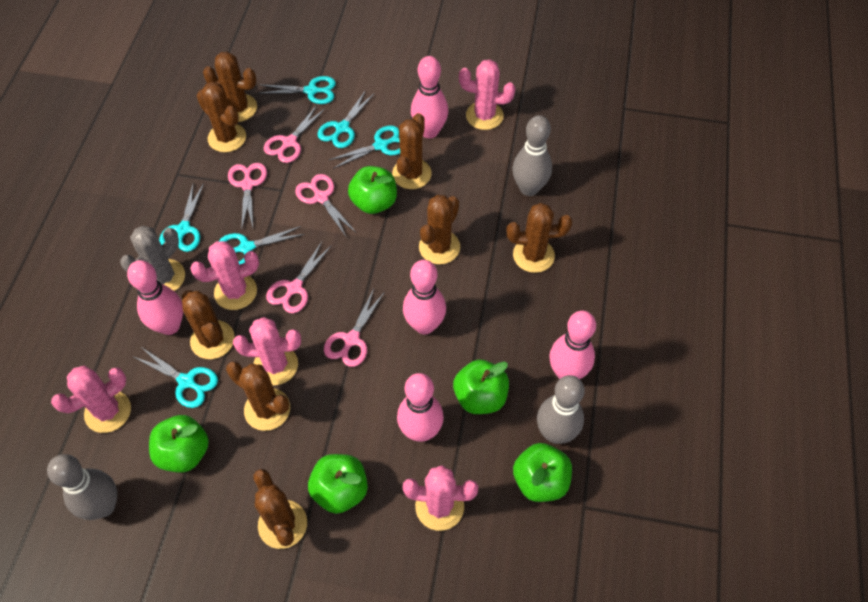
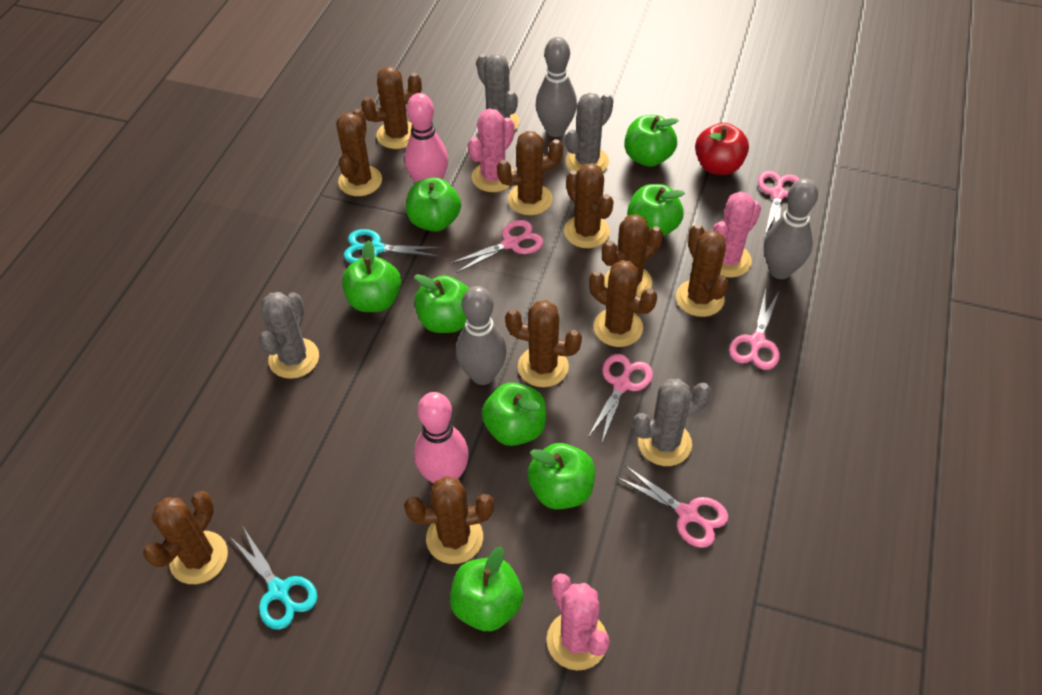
brown cactus: [182,290,235,359] [197,82,246,152] [203,52,257,122] [226,361,290,431] [253,469,307,549] [392,113,432,189] [419,195,460,264] [507,203,572,273] = 8 -> [143,491,228,584] [336,109,382,196] [361,67,422,149] [404,476,494,564] [497,131,563,215] [505,300,582,387] [564,163,614,248] [589,260,657,347] [602,214,663,297] [676,224,728,317] = 10
green apple: [149,415,209,473] [308,454,368,514] [348,166,397,214] [453,359,509,414] [513,443,572,502] = 5 -> [342,240,401,312] [406,177,461,232] [414,274,469,333] [450,546,523,631] [482,382,546,446] [527,443,595,509] [624,115,679,167] [627,184,685,236] = 8
grey cactus: [120,226,185,291] = 1 -> [259,292,319,379] [477,54,519,131] [566,93,613,172] [633,379,711,466] = 4
pink bowling pin: [127,260,183,335] [397,373,444,442] [403,260,446,335] [411,56,448,139] [549,311,596,379] = 5 -> [405,93,448,183] [414,392,469,483] = 2
pink cactus: [51,365,131,433] [190,241,259,310] [233,317,301,385] [402,465,478,531] [459,59,516,130] = 5 -> [468,109,514,192] [547,573,610,670] [713,191,761,278] = 3
red apple: none = 0 -> [695,123,749,175] = 1
turquoise scissors: [132,346,218,408] [159,183,204,252] [219,226,305,265] [258,76,336,104] [317,90,375,148] [329,125,400,169] = 6 -> [229,527,318,630] [344,229,441,263] = 2

